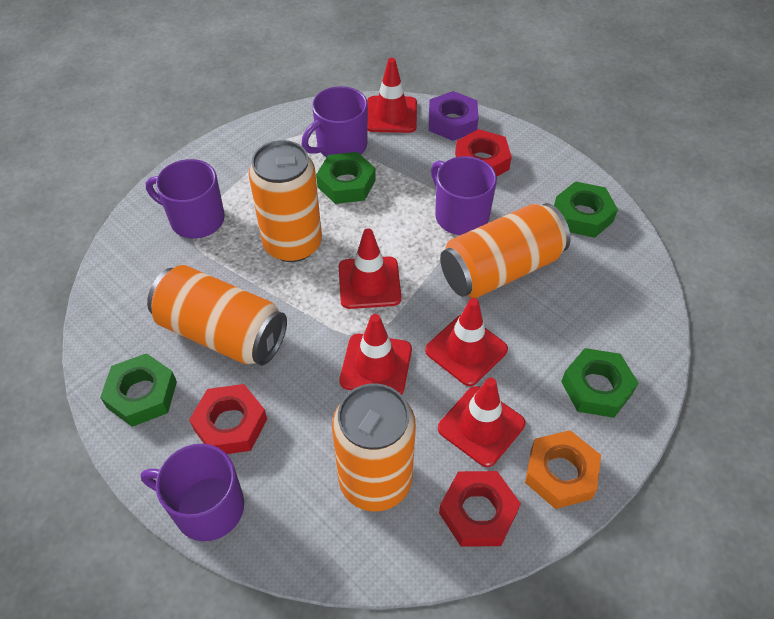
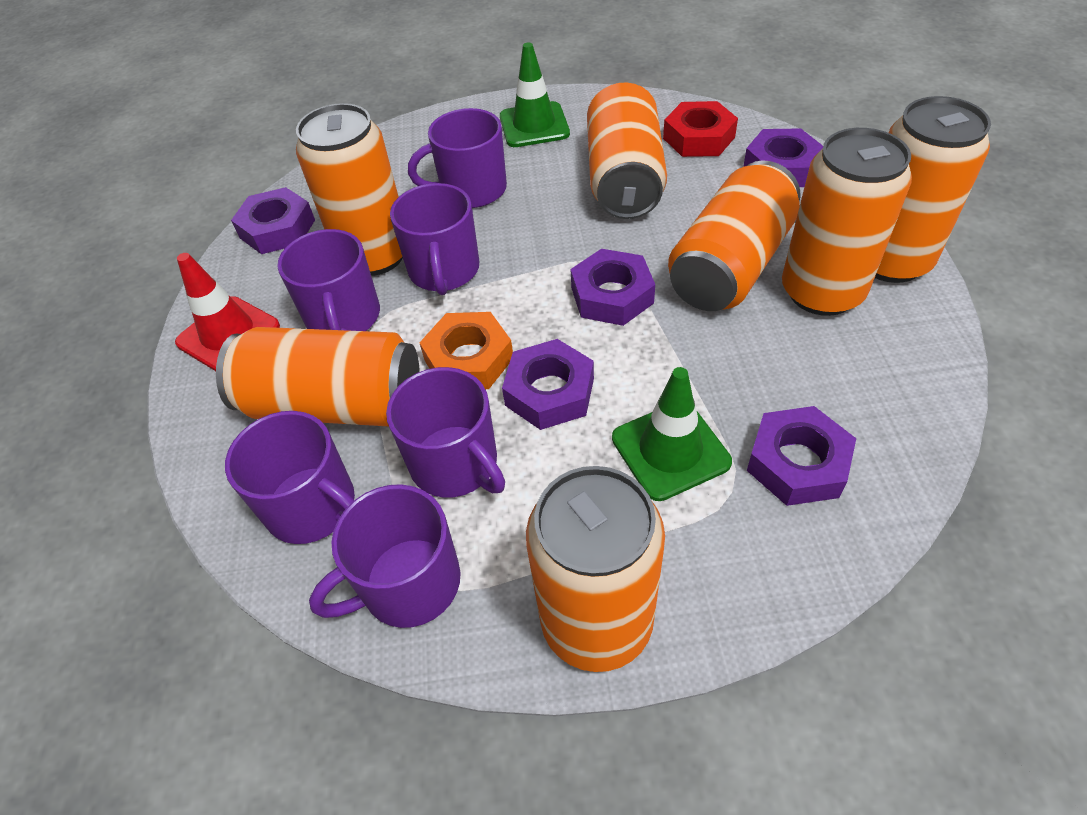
green nut: [100,353,177,427] [316,152,376,204] [554,181,618,238] [561,348,638,418] = 4 -> none = 0
green traffic cone: none = 0 -> [500,42,570,147] [612,367,732,501] = 2
orange can: [147,265,287,366] [249,140,322,262] [332,383,416,512] [440,203,571,298] = 4 -> [216,327,420,426] [296,103,403,276] [526,466,665,672] [587,82,667,219] [668,160,800,311] [782,128,912,316] [875,96,991,283] = 7
purple mug: [140,444,244,541] [146,159,225,239] [301,86,368,157] [431,156,497,235] = 4 -> [225,411,355,544] [277,229,380,331] [309,484,461,628] [386,367,505,498] [390,183,479,295] [408,108,507,208] = 6
purple nut: [429,91,478,141] = 1 -> [231,187,315,254] [502,339,594,430] [570,249,655,326] [743,129,823,187] [747,406,856,506] = 5
red nut: [189,384,267,454] [439,471,521,547] [455,129,512,176] = 3 -> [663,101,738,157] = 1
red traffic cone: [339,228,401,309] [339,314,412,395] [367,58,417,133] [425,298,508,386] [438,378,525,467] = 5 -> [175,253,280,371] = 1

